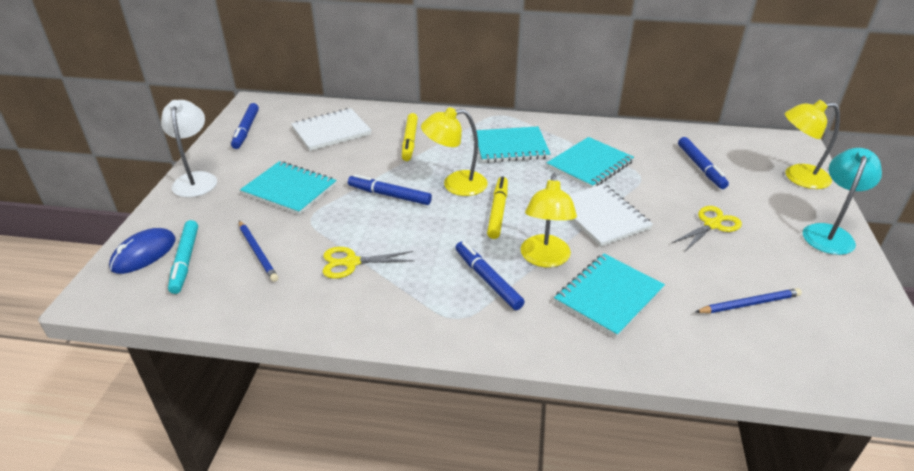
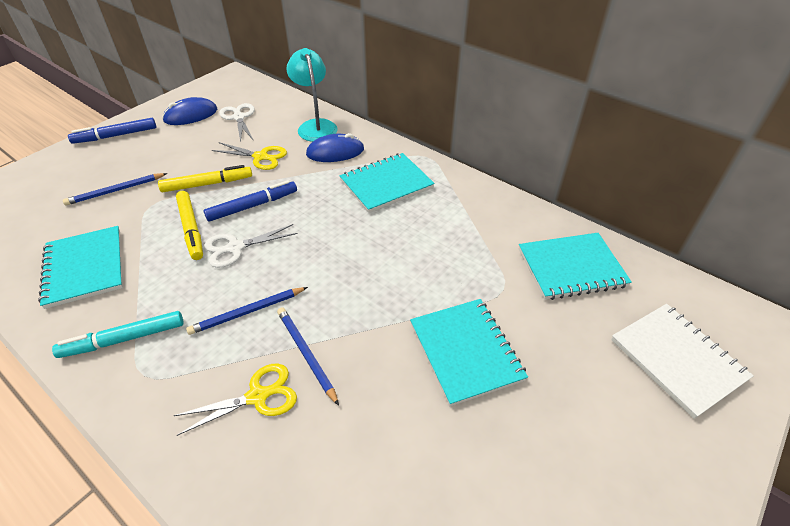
blue marker: [231,103,259,149] [348,174,432,205] [455,241,525,310] [678,137,729,189] = 4 -> [68,118,156,144] [204,180,297,222] = 2
blue mouse: [109,228,176,274] = 1 -> [162,97,217,125] [306,133,364,162] = 2
blue pencil: [239,221,278,282] [695,288,802,313] = 2 -> [63,173,167,206] [186,287,308,335] [277,307,339,406] = 3
white lamp: [161,100,217,197] = 1 -> none = 0
white notebook: [291,108,371,151] [569,184,653,247] = 2 -> [611,304,754,419] = 1
white scissors: none = 0 -> [204,224,298,268] [219,103,255,142] = 2
yellow lamp: [421,107,488,196] [521,174,577,267] [785,100,840,189] = 3 -> none = 0

